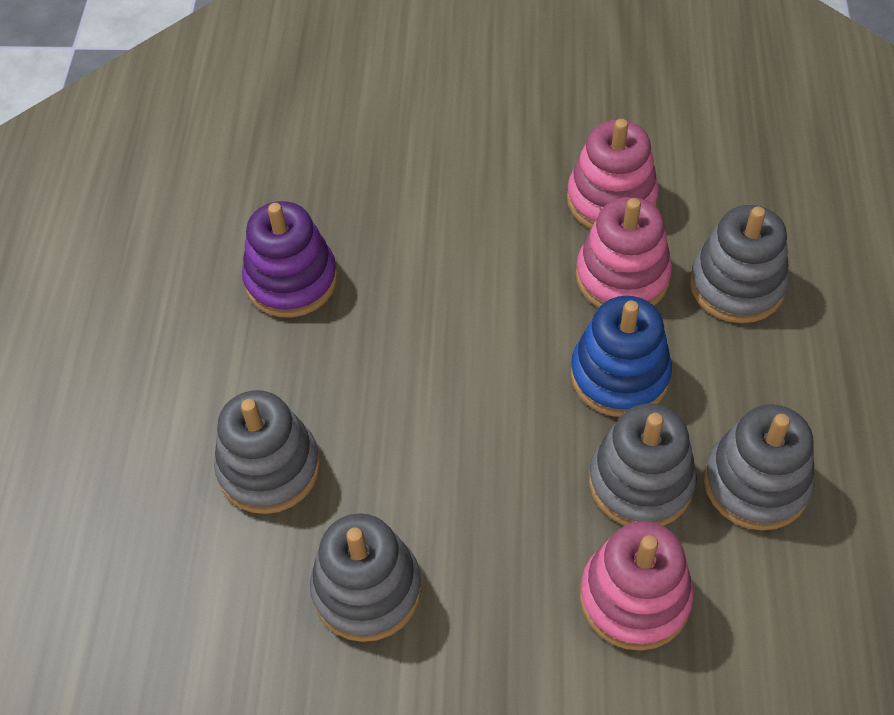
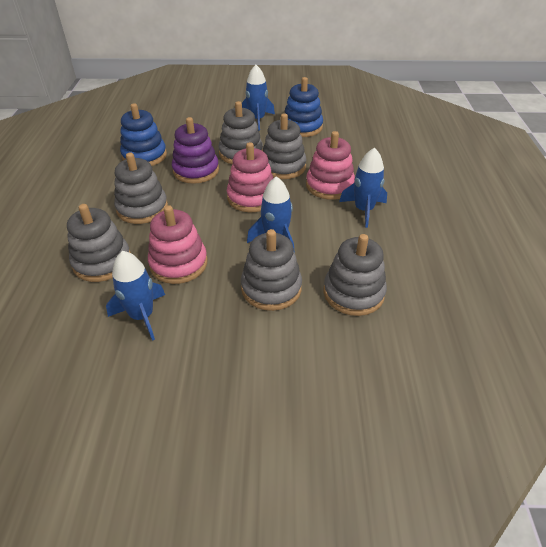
blue rocket: none = 0 -> [106,251,165,341] [242,65,275,131] [247,176,295,253] [339,147,387,228] = 4
blue stacking toy: [570,296,672,417] = 1 -> [120,103,167,166] [285,77,323,137] = 2
grey stacking toy: [214,390,320,514] [310,513,422,642] [589,404,697,526] [690,205,789,323] [704,404,815,530] = 5 -> [67,204,131,282] [114,152,168,224] [219,101,263,164] [241,229,302,311] [263,113,307,179] [324,234,387,316] = 6

